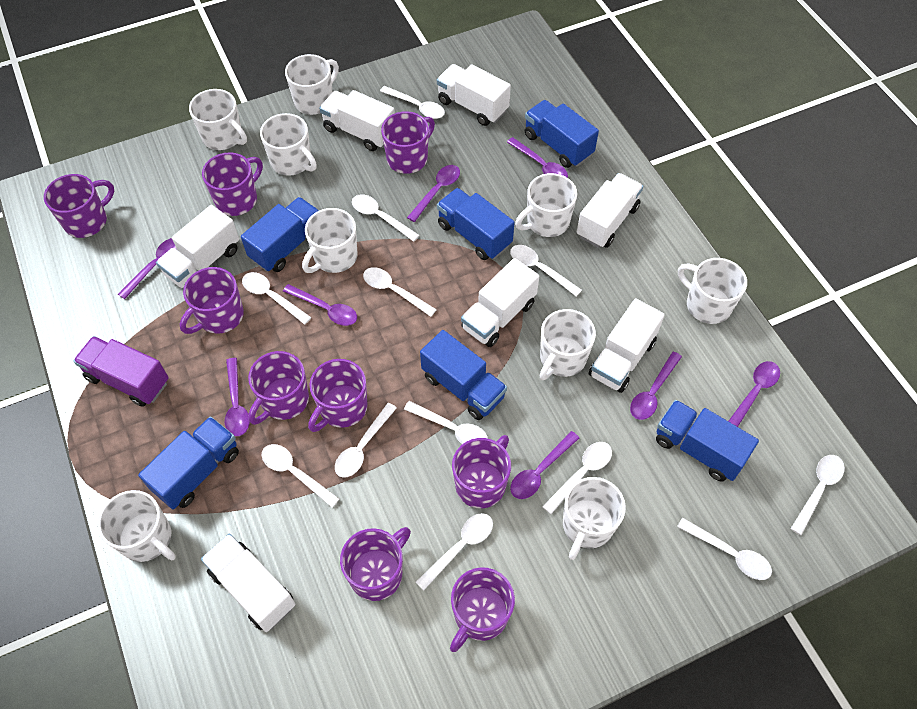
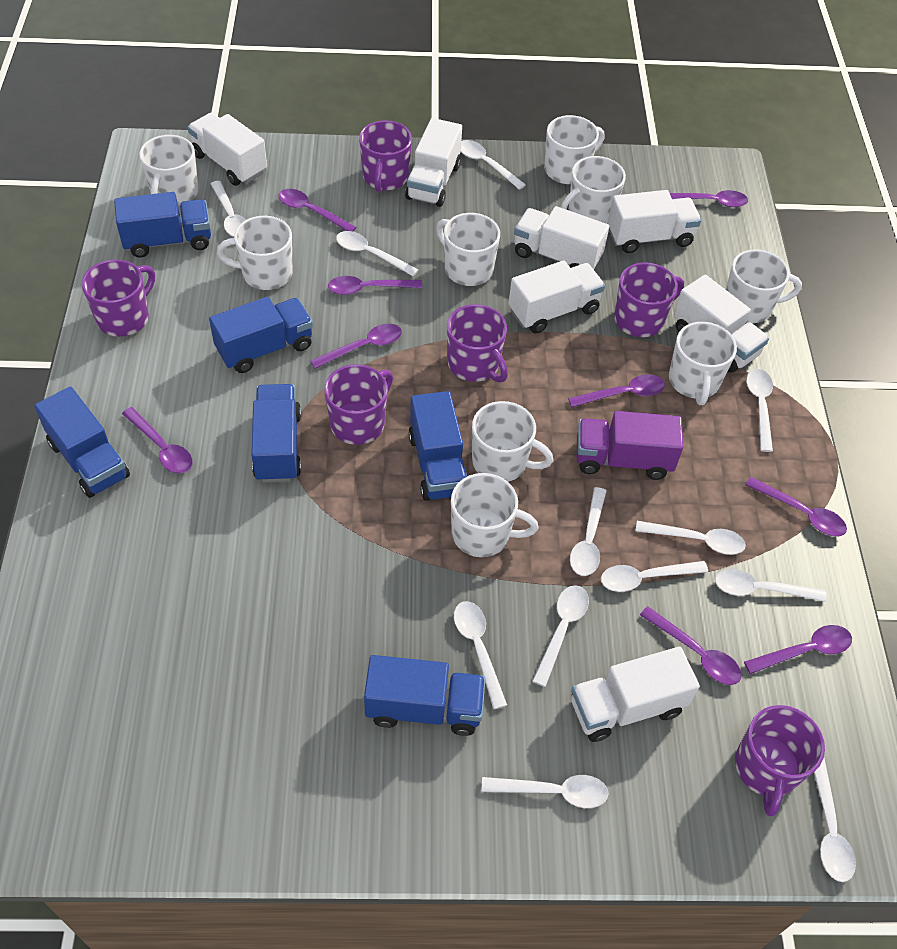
purple mug: [44,174,114,238] [180,267,244,334] [202,152,263,216] [248,351,309,425] [308,359,368,432] [340,527,411,601] [381,111,435,174] [450,567,515,652] [452,435,511,508] = 9 -> [82,260,155,337] [324,364,393,445] [359,120,412,193] [447,304,508,383] [614,262,684,337] [735,705,825,817] = 6
purple spoon: [118,238,176,299] [225,358,250,436] [283,284,357,326] [407,165,460,222] [507,137,568,178] [510,431,579,499] [630,352,682,420] [728,361,780,427] = 8 -> [122,407,193,473] [278,189,356,231] [310,324,402,369] [328,276,422,295] [568,374,665,407] [640,606,741,685] [670,190,748,207] [744,625,852,674] [746,477,847,536] = 9

